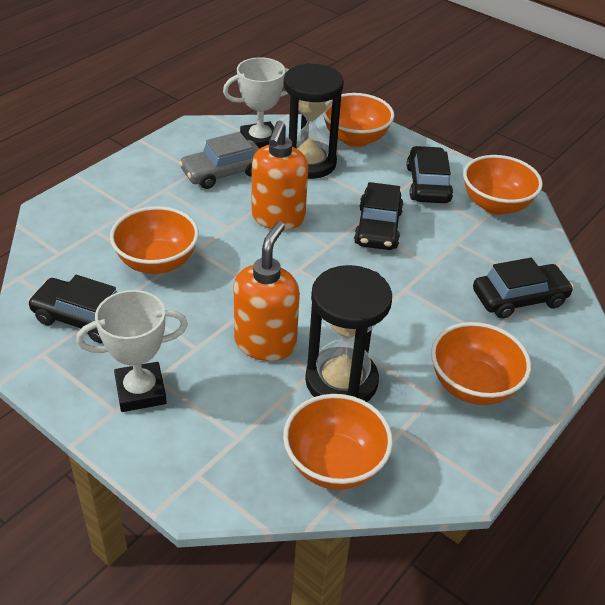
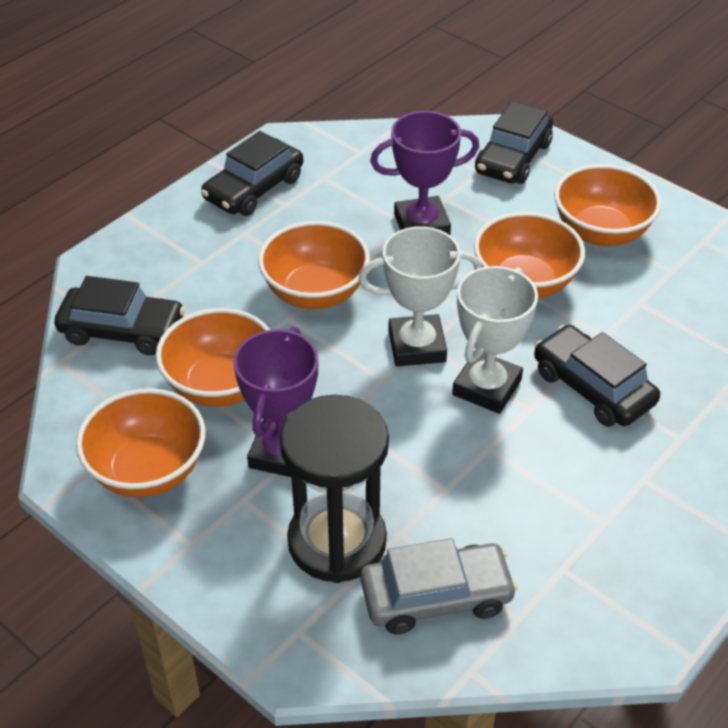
black hourglass: [284,63,344,179] [305,265,392,402] = 2 -> [279,395,389,583] = 1
orange soap dispenser: [233,221,300,361] [252,120,308,230] = 2 -> none = 0
purple trophy: none = 0 -> [234,327,319,477] [370,111,479,235] = 2

